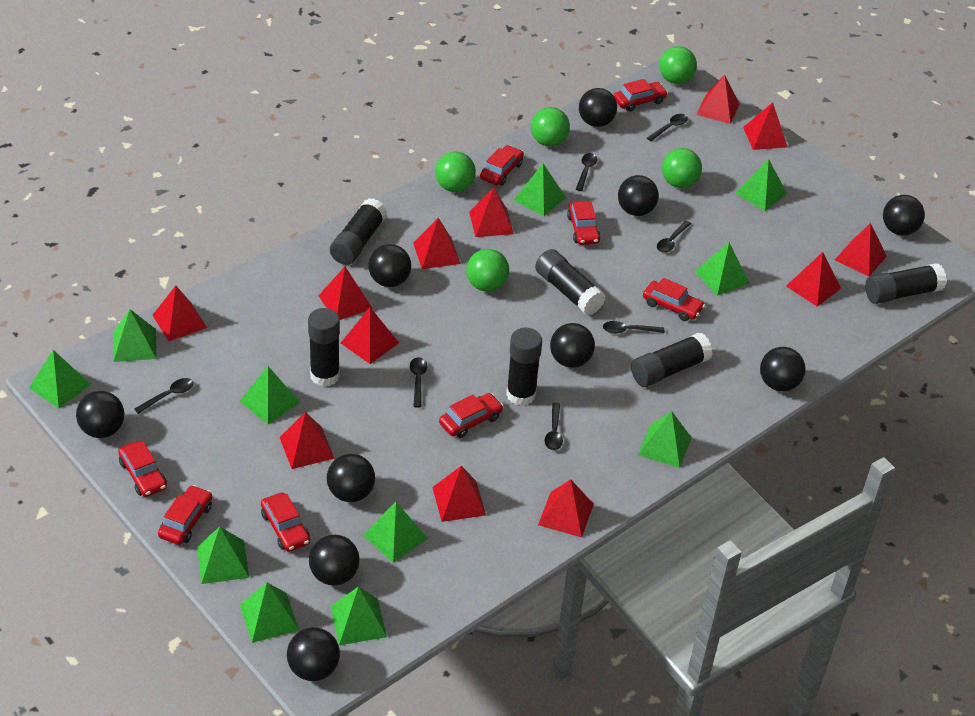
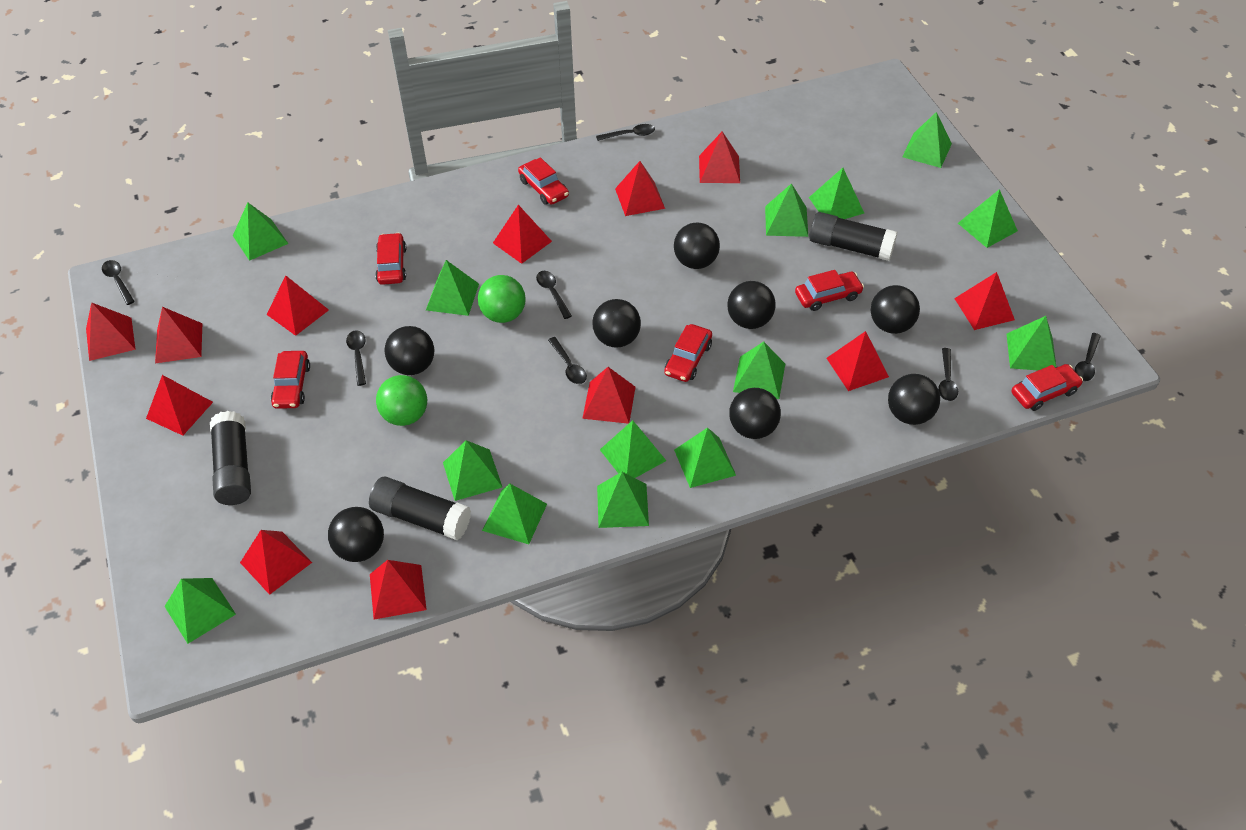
black ball: [76,391,125,438] [287,627,340,681] [309,535,359,585] [327,454,375,502] [368,244,411,287] [550,323,595,368] [579,88,617,127] [618,175,659,216] [760,347,806,391] [883,195,925,236] = 10 -> [328,507,384,562] [384,326,434,375] [592,299,641,348] [674,223,720,269] [727,281,776,329] [729,388,781,439] [871,285,920,334] [888,374,940,425] = 8
black glue stick: [308,308,340,387] [330,198,387,265] [506,328,542,406] [535,249,606,315] [631,333,713,387] [865,263,947,304] = 6 -> [210,411,251,505] [369,477,471,541] [809,212,897,261] = 3
green ball: [435,152,476,192] [467,249,509,292] [531,107,570,146] [659,46,697,84] [662,148,702,188] = 5 -> [376,375,427,426] [478,275,526,323] = 2
green pyramid: [29,350,91,409] [113,309,156,362] [197,527,249,584] [239,366,301,424] [240,583,299,643] [331,587,387,645] [363,502,428,563] [514,164,566,216] [638,411,692,468] [695,242,750,296] [735,159,787,211] = 11 -> [164,578,236,644] [233,202,288,261] [426,260,479,316] [443,440,502,501] [482,484,547,544] [597,472,649,528] [600,420,666,478] [674,428,736,488] [733,342,785,399] [765,183,808,237] [809,168,864,219] [902,112,952,168] [958,189,1018,248] [1007,316,1056,370] = 14
red car: [118,441,167,497] [158,485,212,545] [261,493,310,552] [439,393,503,438] [480,145,524,185] [567,201,601,245] [614,79,668,112] [643,278,705,321] = 8 -> [271,351,310,409] [375,233,407,285] [518,157,569,205] [664,324,712,382] [795,270,864,311] [1012,364,1083,411] = 6

